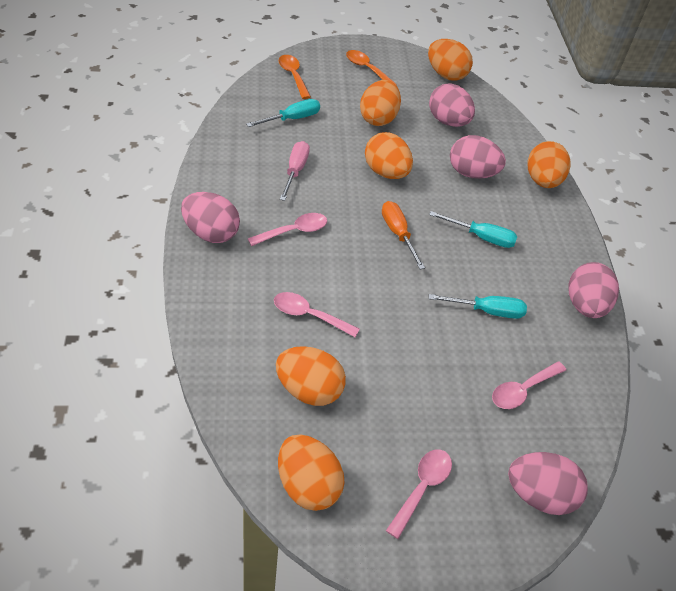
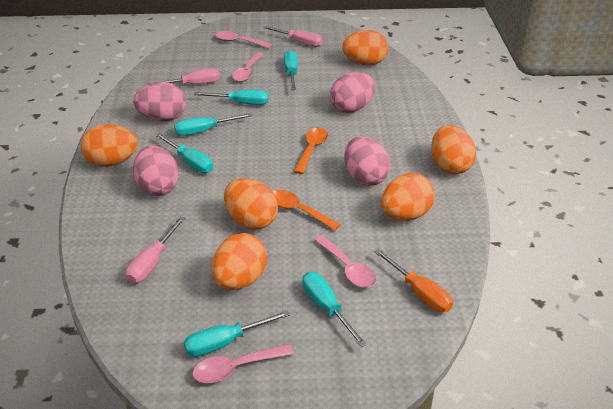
pink egg: [181,192,240,243] [429,83,475,127] [450,135,506,179] [508,452,588,515] [568,262,619,318] = 5 -> [133,82,186,121] [133,146,179,196] [330,72,375,113] [344,136,391,186] = 4
pink screwdriver: [280,141,310,201] = 1 -> [126,217,185,283] [147,68,220,85] [263,26,323,47] = 3
turquoise screwdriver: [246,99,320,127] [429,211,517,248] [429,294,527,319] = 3 -> [156,133,213,173] [174,113,252,136] [184,311,290,357] [194,90,269,105] [284,50,298,90] [302,272,367,347] = 6

